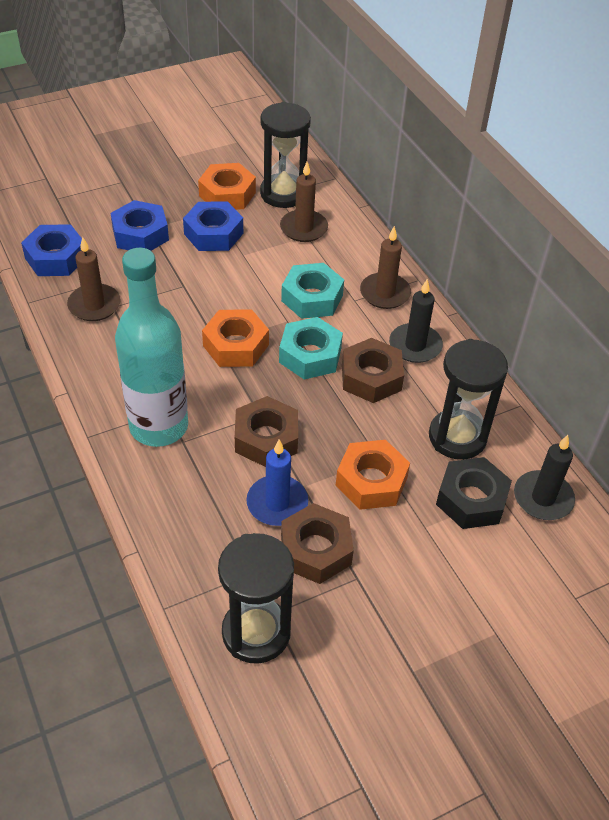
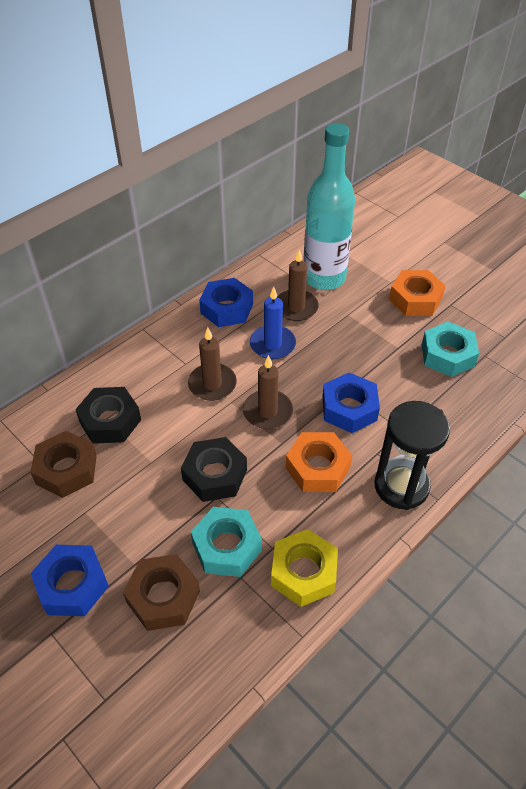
black candle: [389,279,443,363] [514,435,575,520] = 2 -> none = 0
black hourglass: [218,533,294,664] [260,102,311,208] [429,339,508,460] = 3 -> [375,401,450,510] = 1
black nut: [436,457,512,529] = 1 -> [75,387,141,444] [181,437,247,502] = 2
brown nut: [235,396,298,467] [281,503,354,584] [342,338,404,403] = 3 -> [30,431,97,498] [123,554,200,631] = 2
orange nut: [198,163,256,210] [202,309,269,367] [336,440,410,510] = 3 -> [286,432,352,492] [389,270,446,316] = 2
yellow nut: none = 0 -> [271,529,338,607] = 1

